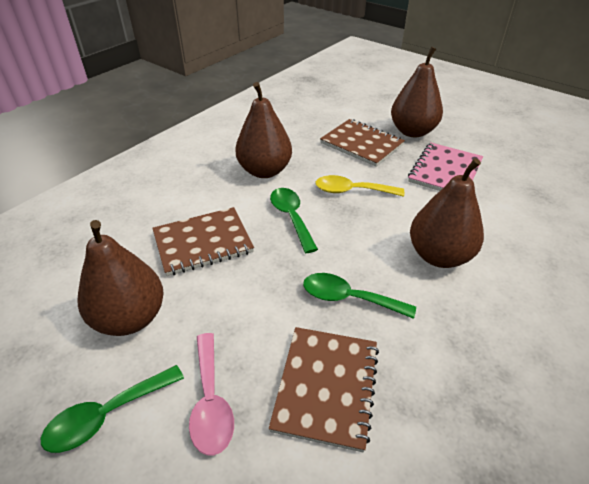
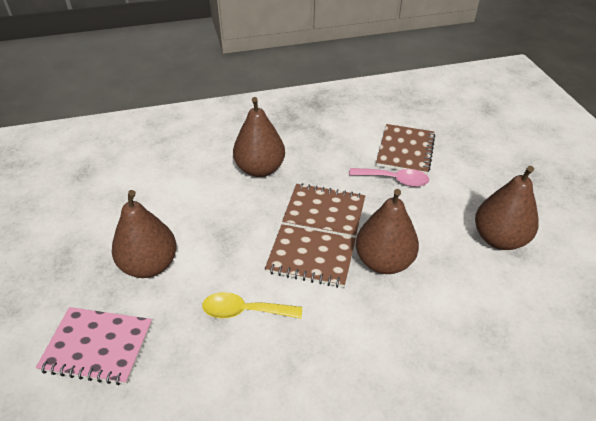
green spoon: [41,365,184,453] [270,188,318,253] [303,273,416,319] = 3 -> none = 0

